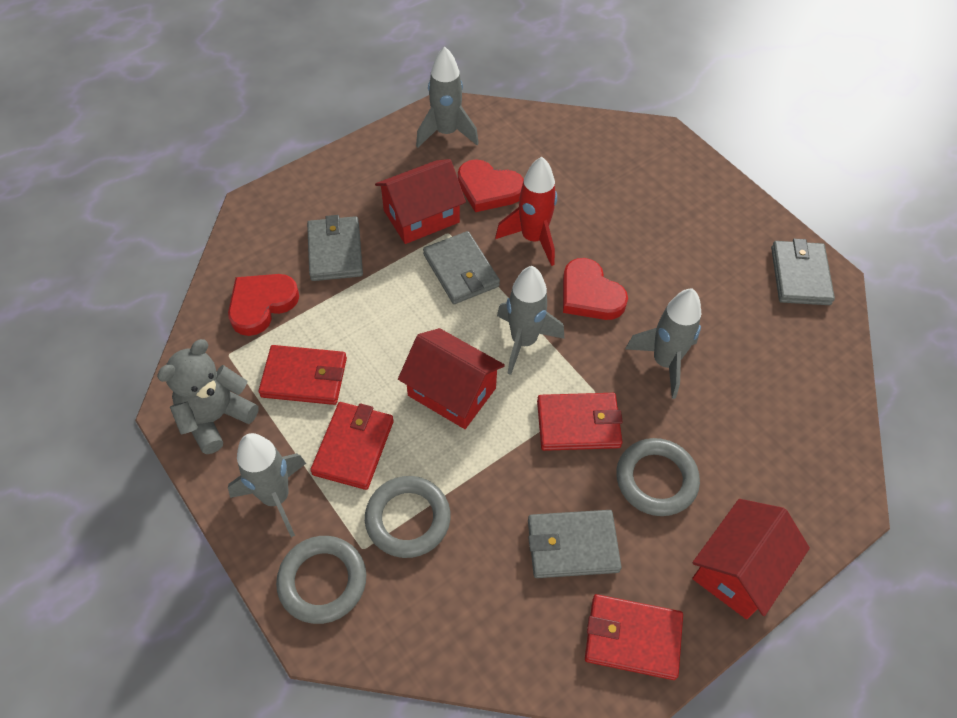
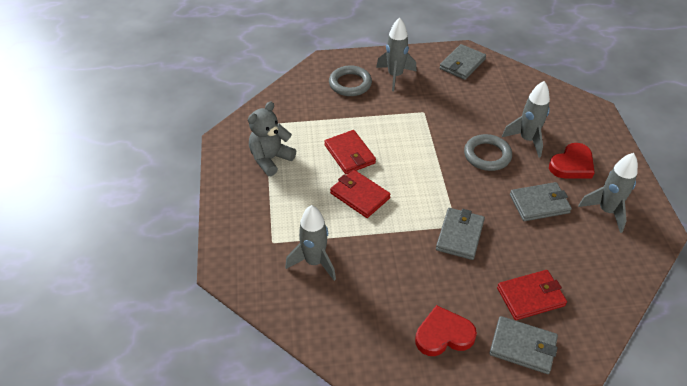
grey ring: [276,536,366,624] [365,476,451,558] [616,438,700,516] = 3 -> [329,66,372,96] [464,134,512,171] = 2
red heart: [228,274,299,336] [458,159,524,212] [563,258,628,320] = 3 -> [415,305,477,356] [549,143,595,178] = 2
red house: [375,159,466,244] [398,328,505,429] [692,499,810,619] = 3 -> none = 0
red rocket: [495,157,557,266] = 1 -> none = 0
red wallet: [258,345,347,405] [310,402,394,490] [537,393,623,451] [585,594,683,680] = 4 -> [324,130,376,174] [330,170,391,218] [497,270,567,320] = 3

